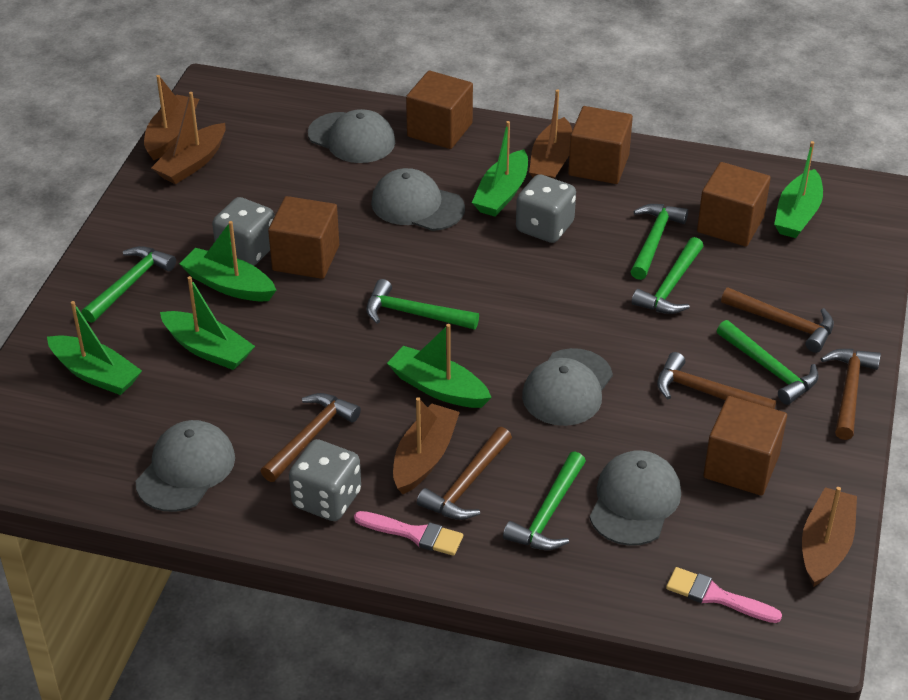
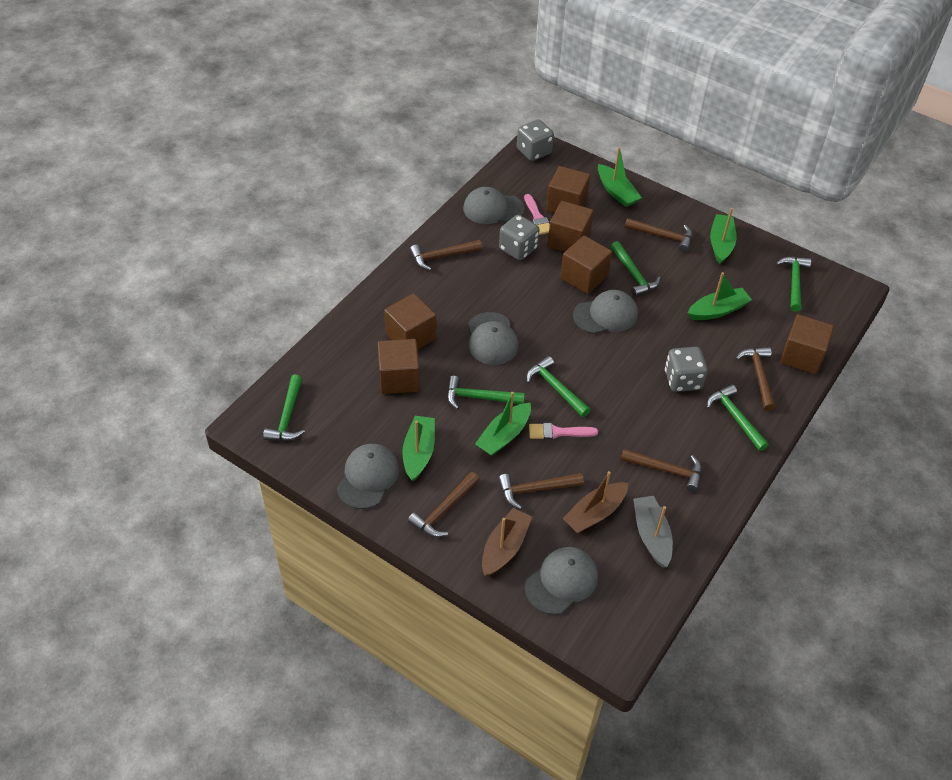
brown boat: [144,75,199,160] [151,92,226,184] [393,397,460,494] [529,89,572,179] [802,487,857,587] = 5 -> [482,508,532,576] [563,471,628,533] = 2
brown cube: [268,196,339,279] [406,71,473,149] [568,106,633,184] [697,162,771,247] [703,396,787,496] = 5 -> [378,339,420,394] [384,293,436,349] [546,166,590,213] [547,201,594,252] [560,235,612,294] [780,314,834,374] = 6
brown hammer: [261,393,361,482] [417,427,512,520] [657,352,776,409] [721,287,834,353] [821,349,881,440] = 5 -> [408,472,479,537] [410,240,482,271] [498,473,584,509] [621,449,702,492] [625,218,693,252] [735,347,776,411] = 6
green boat: [47,301,142,395] [160,276,255,370] [179,221,276,301] [387,324,492,408] [472,121,528,217] [774,141,823,238] = 6 -> [402,416,435,481] [475,392,531,456] [598,147,642,207] [687,272,752,320] [710,208,736,264] = 5
grey boat: none = 0 -> [633,496,673,567] = 1

